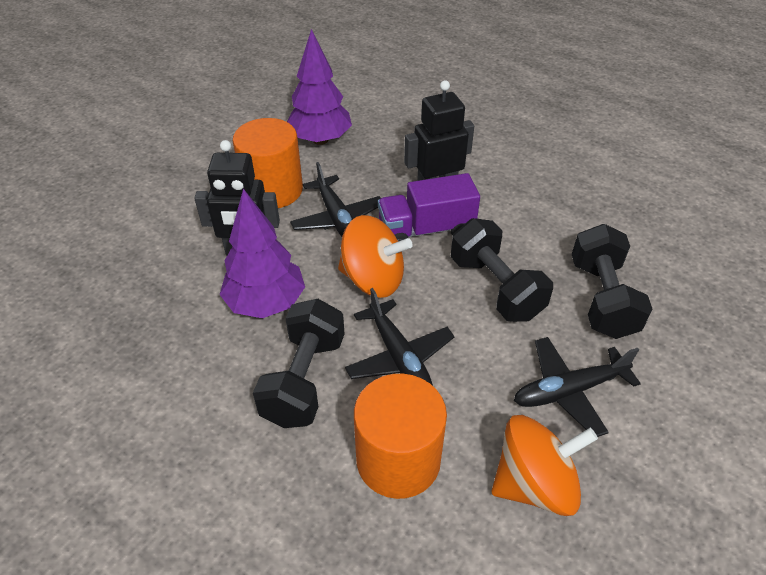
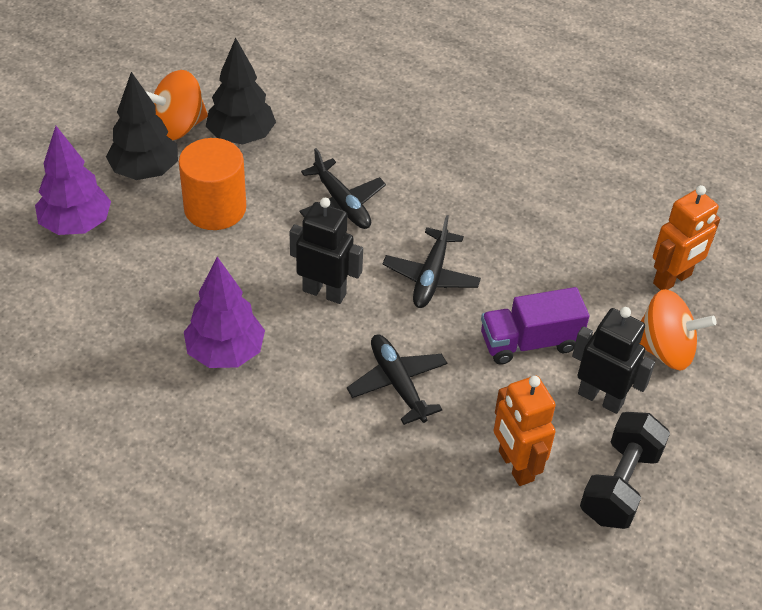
black dumbbell: [253,299,345,428] [451,218,553,322] [572,224,652,339] = 3 -> [580,412,670,529] = 1
black tree: none = 0 -> [106,72,178,180] [206,38,276,144] = 2
orange cylinder: [233,118,303,208] [354,374,447,499] = 2 -> [179,138,246,230] = 1
orange robot: none = 0 -> [493,376,556,486] [653,185,720,290] = 2

